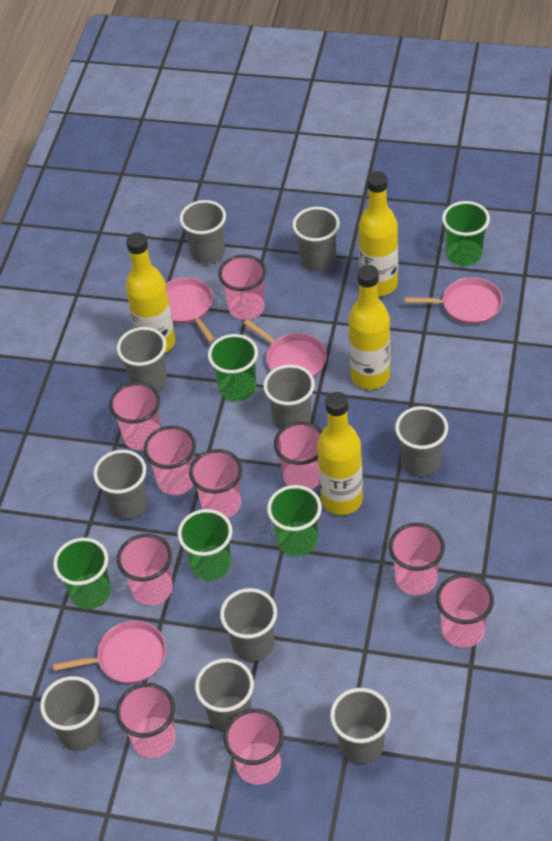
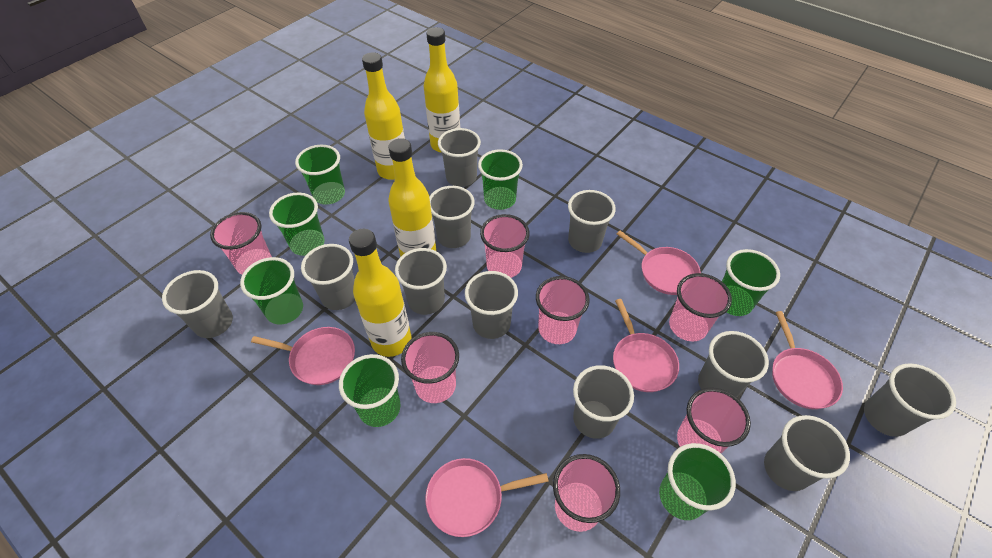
green cup: [53,538,111,609] [178,509,233,581] [208,334,258,401] [267,485,322,556] [442,201,490,266] = 5 -> [240,257,303,324] [269,193,324,256] [295,145,345,204] [339,354,401,427] [478,149,523,210] [659,443,736,520] [722,249,780,316] = 7
grey cup: [40,676,102,751] [93,450,148,519] [117,327,167,391] [180,200,226,264] [195,658,254,733] [220,588,277,662] [263,365,315,430] [292,207,340,271] [330,688,391,764] [395,406,448,476] = 10 -> [162,270,233,338] [301,244,355,310] [395,248,447,315] [429,186,475,248] [438,128,481,187] [465,271,518,339] [568,190,616,253] [573,365,634,439] [698,331,769,397] [764,415,850,491] [864,363,956,437] = 11
pink cup: [109,382,161,450] [116,683,176,758] [117,533,173,605] [144,426,196,495] [189,449,243,518] [218,255,267,320] [224,709,284,785] [274,421,322,489] [389,523,445,595] [436,574,494,648] = 10 -> [210,212,272,275] [401,332,459,403] [480,214,530,278] [536,276,590,344] [553,454,620,532] [669,273,732,341] [677,387,751,453] = 7
pink pan: [53,621,166,684] [166,277,215,342] [243,319,327,378] [405,277,502,325] = 4 -> [251,327,355,385] [425,458,549,537] [613,299,679,392] [617,231,701,295] [772,311,843,409] = 5

